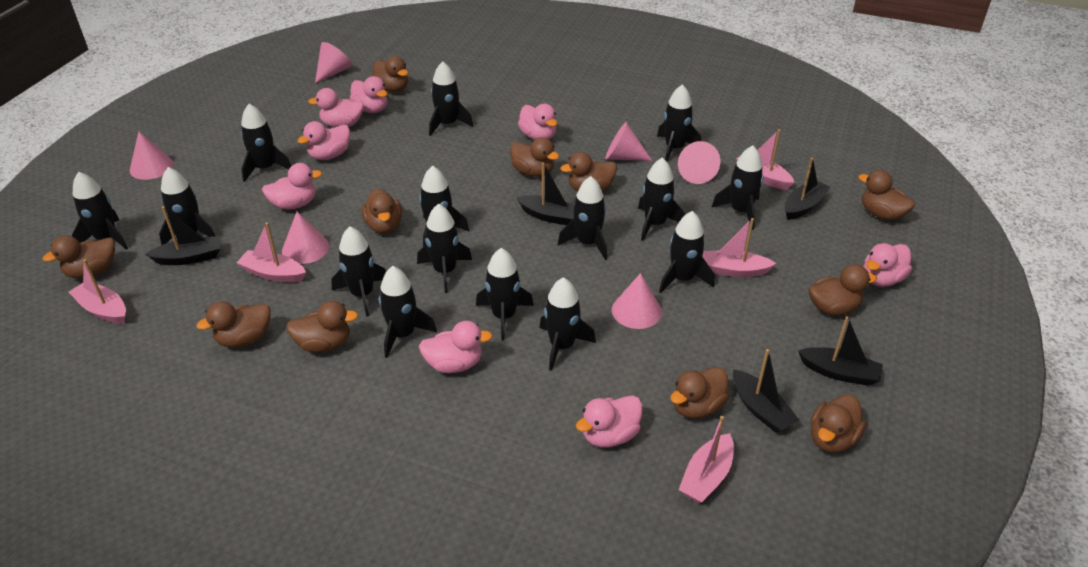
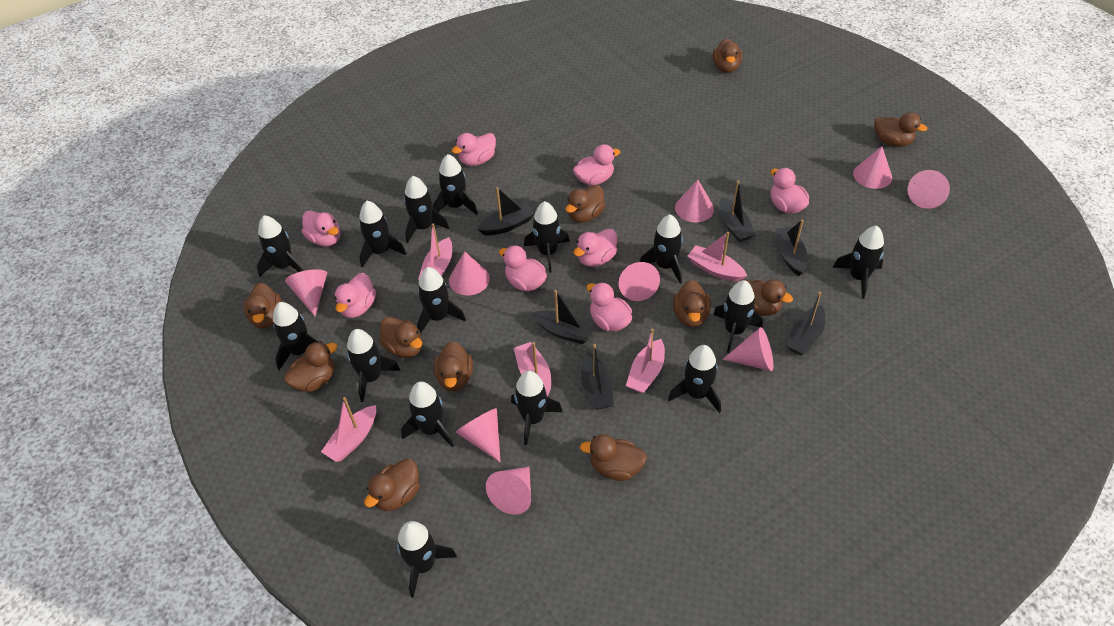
black boat: [146,206,220,265] [516,163,574,225] [733,349,799,433] [785,158,830,220] [798,316,883,386] = 5 -> [477,187,535,235] [532,290,595,344] [581,344,614,410] [719,181,756,242] [775,220,808,276] [786,292,825,355] = 6
pink cone: [130,132,173,180] [282,212,329,264] [315,42,352,83] [606,122,652,161] [612,273,662,329] [678,141,720,184] = 6 -> [285,269,327,316] [449,251,490,295] [456,408,500,462] [486,467,531,515] [619,262,660,301] [675,180,714,222] [722,327,773,371] [853,146,892,189] [907,170,950,209] = 9

